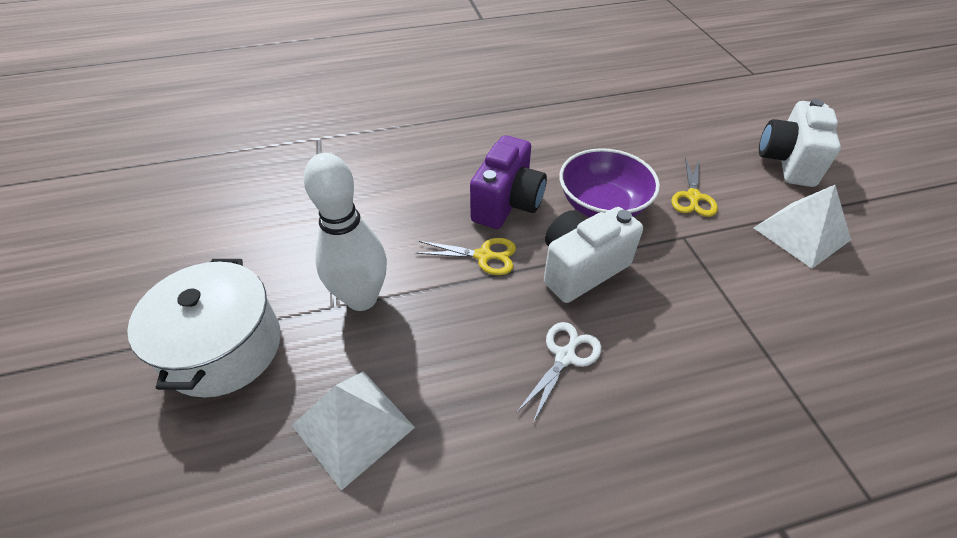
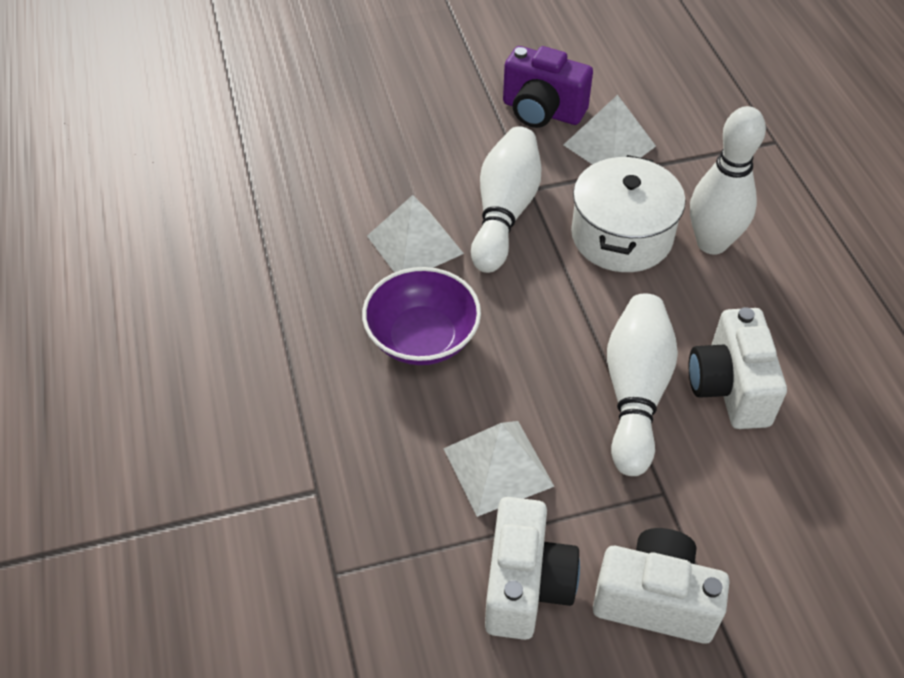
white bowling pin: [304,153,387,311] = 1 -> [471,127,542,273] [607,294,678,476] [690,106,766,255] = 3
white camera: [544,207,643,303] [759,99,841,187] = 2 -> [485,497,580,640] [593,528,729,644] [689,307,787,429] = 3
white pyramid: [292,371,415,491] [754,185,851,269] = 2 -> [367,195,464,273] [443,421,555,517] [564,95,656,165] = 3
white scissors: [516,322,602,423] = 1 -> none = 0
yellow scissors: [416,238,516,275] [671,158,718,217] = 2 -> none = 0

